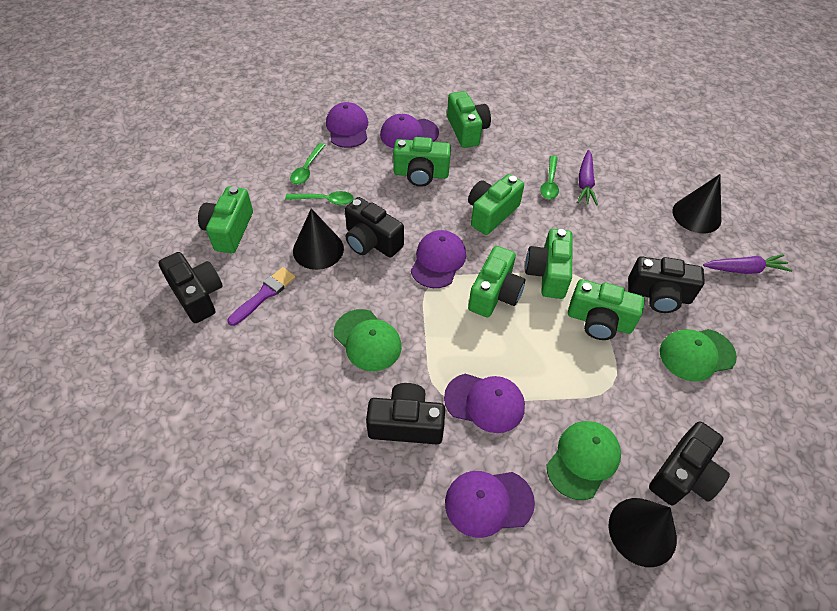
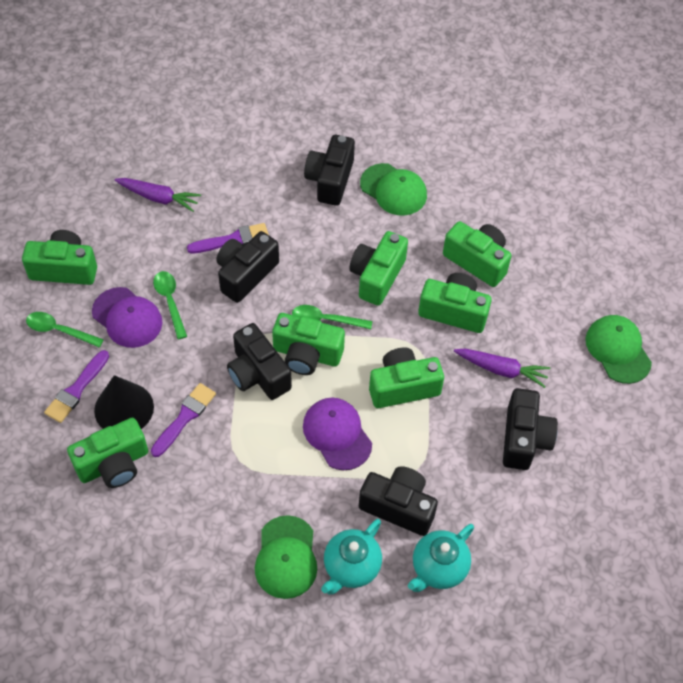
black cone: [293,208,344,270] [609,498,677,567] [673,174,721,233] = 3 -> [94,375,154,429] = 1
purple brush: [227,267,296,326] = 1 -> [44,350,109,423] [151,383,216,457] [187,223,269,253] = 3
purple cap: [326,102,368,148] [380,114,439,148] [411,230,466,288] [444,374,525,433] [445,471,535,538] = 5 -> [92,287,163,348] [303,398,372,470] = 2
turquoise teapot: none = 0 -> [321,519,382,595] [408,524,474,592] = 2

